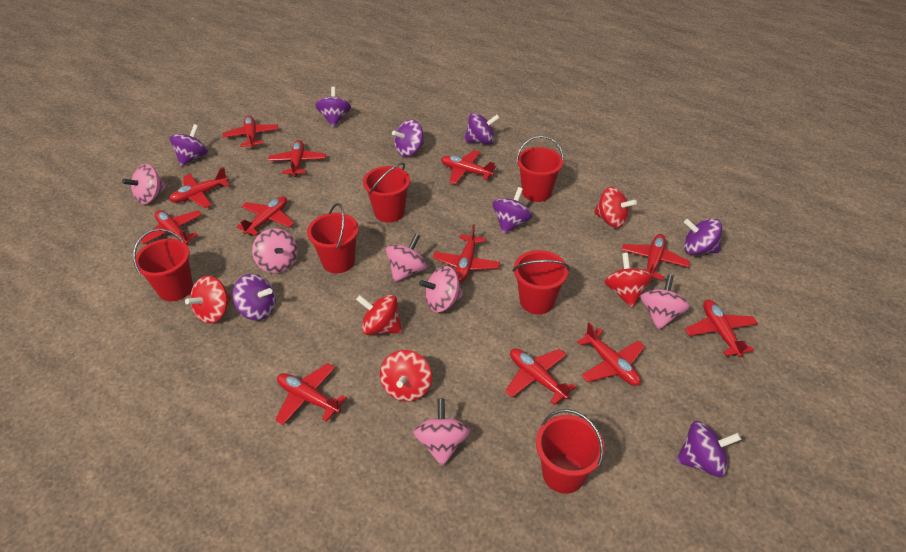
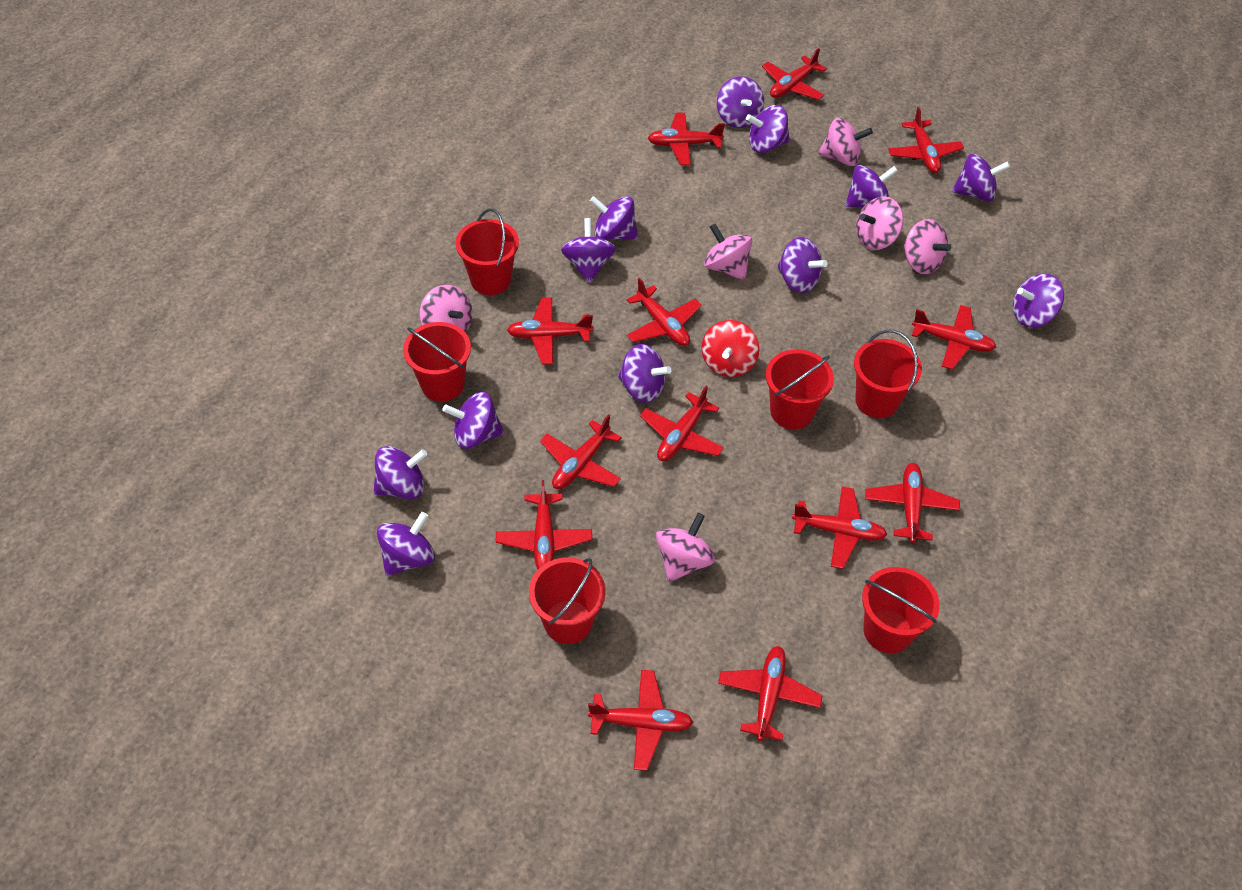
purple spinning top: [170,124,208,166] [232,274,276,320] [315,87,351,127] [392,120,424,157] [464,113,500,144] [492,187,532,234] [676,421,741,477] [684,218,722,255] = 8 -> [373,446,427,499] [377,512,435,576] [442,392,504,449] [561,218,616,283] [590,196,638,240] [618,344,671,403] [717,76,764,128] [746,105,790,153] [777,237,827,293] [845,165,898,207] [952,154,1010,202] [1013,274,1064,328] = 12
red plane: [141,210,202,245] [169,167,229,208] [223,115,278,149] [236,196,294,236] [268,140,326,177] [275,363,347,425] [433,224,500,282] [441,150,496,184] [505,348,576,405] [577,322,645,386] [621,234,690,280] [685,300,758,357] = 12 -> [496,480,592,569] [507,297,593,364] [540,414,622,489] [588,670,694,771] [626,278,702,346] [640,386,724,461] [648,113,725,165] [718,646,822,741] [762,48,827,100] [792,486,887,569] [865,463,960,543] [888,107,964,173] [912,305,996,370] = 13
red spinning top: [185,276,231,324] [356,295,402,335] [380,350,432,402] [594,187,637,228] [604,253,652,307] = 5 -> [702,320,759,377] = 1

